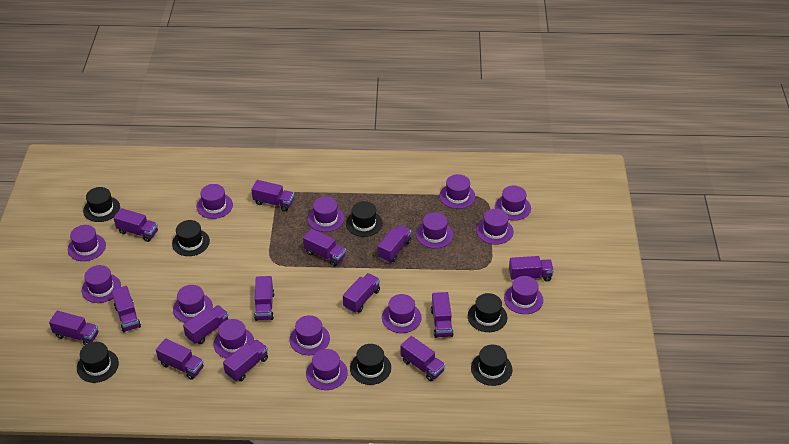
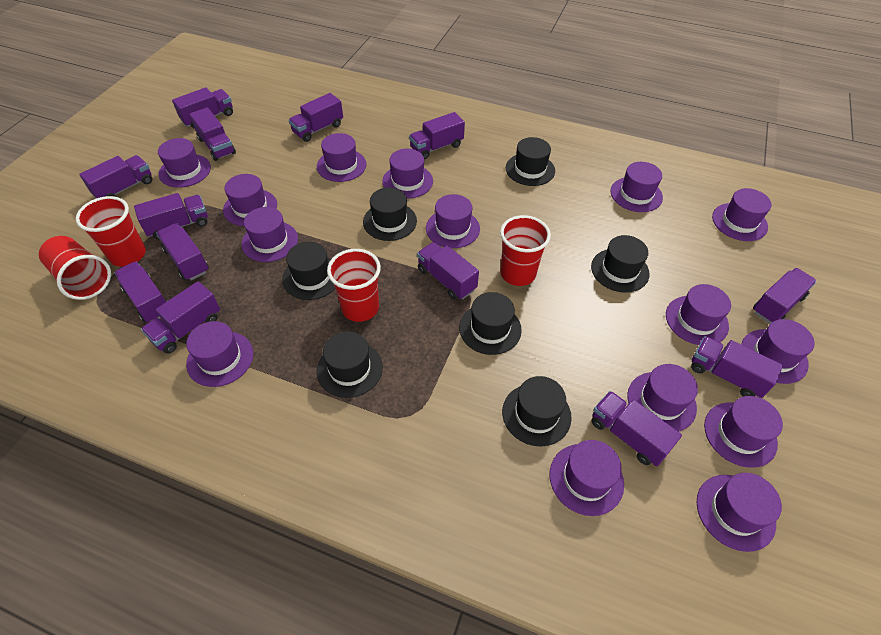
purple hat: [68,225,106,261] [82,265,121,303] [173,285,213,323] [197,184,233,219] [213,319,254,359] [289,315,330,355] [306,349,348,390] [308,197,344,232] [382,294,422,333] [416,212,453,248] [440,174,475,209] [476,209,514,245] [495,186,531,221] [504,276,543,314] = 14 -> [158,138,211,188] [186,321,253,387] [223,174,277,226] [241,207,298,262] [317,133,367,182] [382,149,433,199] [426,194,480,248] [550,440,624,516] [611,162,663,212] [627,364,698,432] [666,284,731,345] [696,473,782,552] [704,396,783,468] [712,188,772,241] [741,319,815,384] = 15
purple truck: [49,311,99,345] [111,286,141,332] [114,208,158,242] [156,338,204,380] [183,305,229,344] [223,339,268,381] [251,180,294,211] [254,276,275,321] [303,229,346,267] [343,273,380,313] [377,225,411,263] [400,336,445,381] [431,292,454,338] [509,256,554,281] = 14 -> [79,155,152,198] [114,262,167,323] [134,193,208,240] [141,281,220,354] [156,223,209,280] [172,87,233,129] [189,107,236,161] [288,93,343,142] [409,112,465,159] [417,242,479,300] [591,391,682,467] [691,336,783,398] [753,268,817,324] = 13
red cup: none = 0 -> [39,236,111,300] [76,196,146,267] [327,249,381,322] [500,215,551,286] = 4

